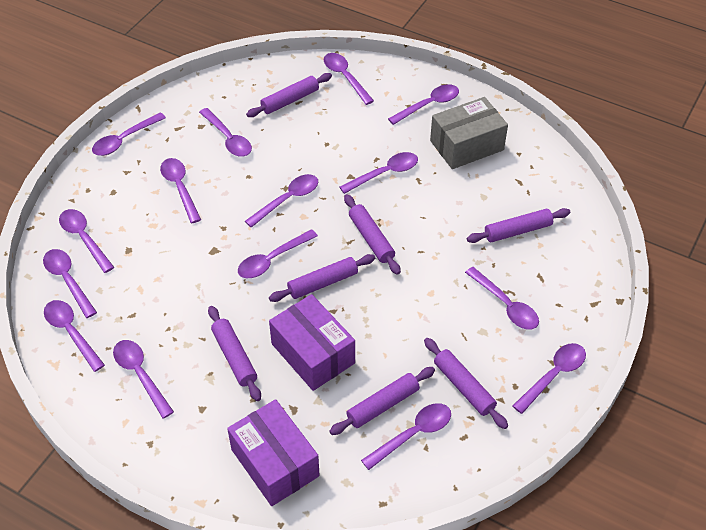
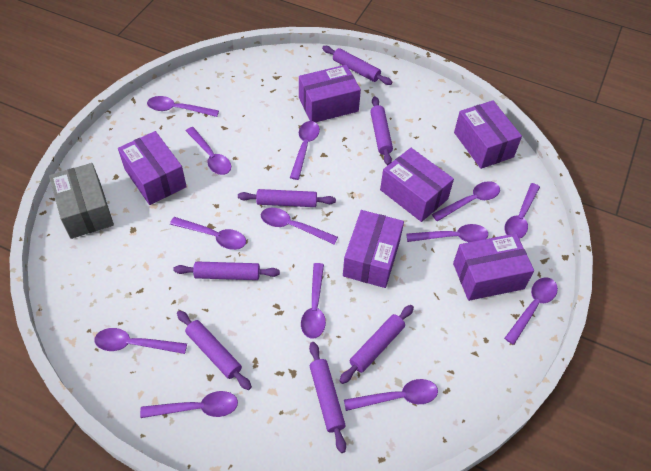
purple box: [227,399,320,506] [269,294,355,391] = 2 -> [118,131,187,205] [299,65,361,122] [343,210,404,288] [380,148,454,222] [453,233,534,301] [454,100,522,169] = 6
purple spoon: [43,249,97,318] [44,300,105,372] [59,209,114,273] [92,113,166,156] [113,340,174,418] [160,158,201,223] [199,108,252,157] [238,229,318,278] [245,174,318,228] [324,53,374,105] [339,152,418,194] [361,403,451,470] [388,84,459,125] [465,267,539,330] [513,343,586,414] = 15 -> [94,328,187,354] [140,391,238,418] [147,96,219,117] [170,217,246,250] [186,127,231,175] [261,208,338,245] [290,121,320,180] [301,263,326,339] [344,379,438,411] [406,224,488,242] [432,181,500,221] [504,277,558,345] [505,183,540,239] = 13

